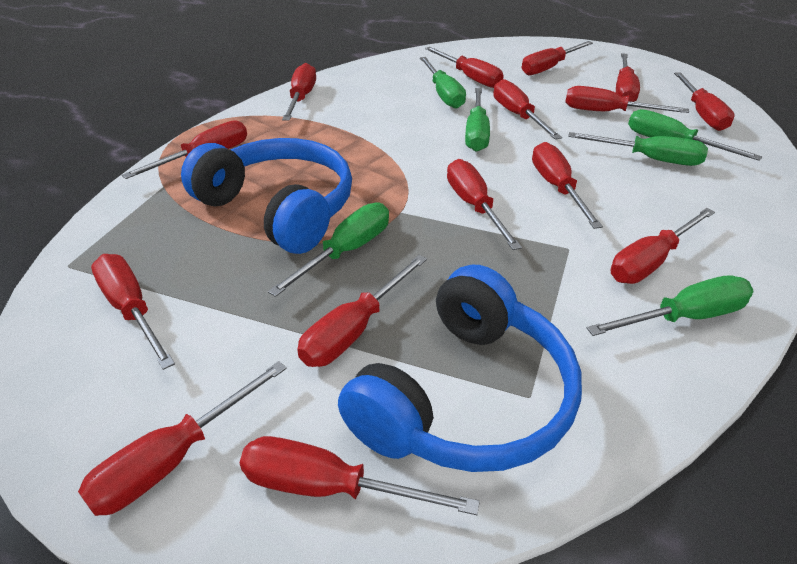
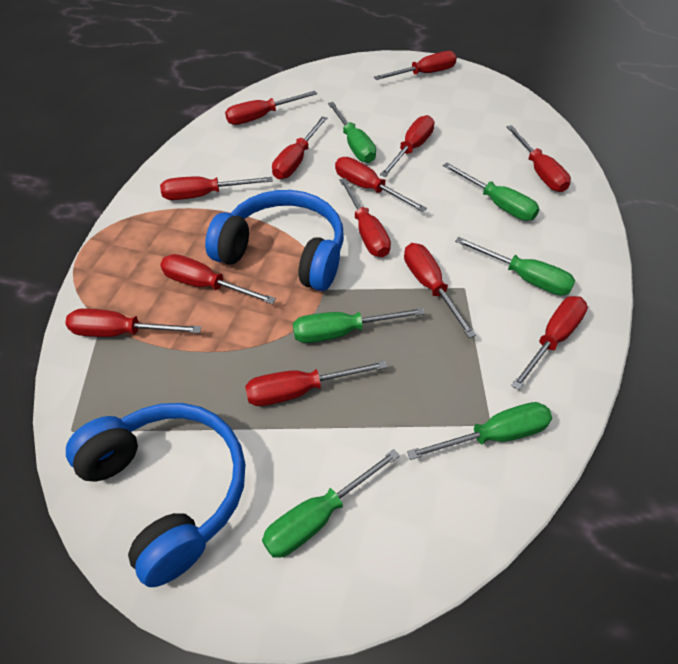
red screwdriver: [78,361,287,516] [91,254,175,370] [122,120,247,179] [240,436,480,515] [282,63,316,121] [297,255,427,367] [425,47,504,88] [447,159,522,250] [493,79,562,140] [521,41,593,75] [532,142,603,229] [565,86,689,113] [611,208,715,284] [616,53,640,102] [674,72,735,131] = 15 -> [65,308,201,337] [160,176,273,200] [160,254,276,304] [225,91,317,125] [245,360,387,406] [272,116,327,179] [335,157,427,212] [340,178,391,257] [374,51,457,80] [380,115,435,177] [404,243,476,338] [506,125,571,192] [511,296,588,390] = 13

